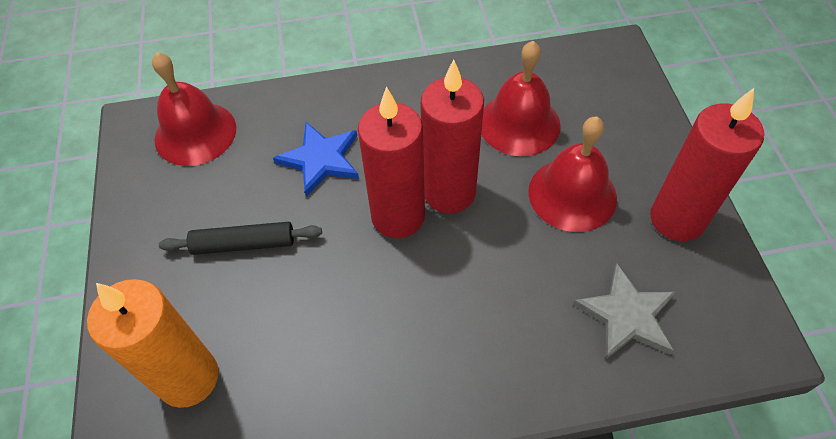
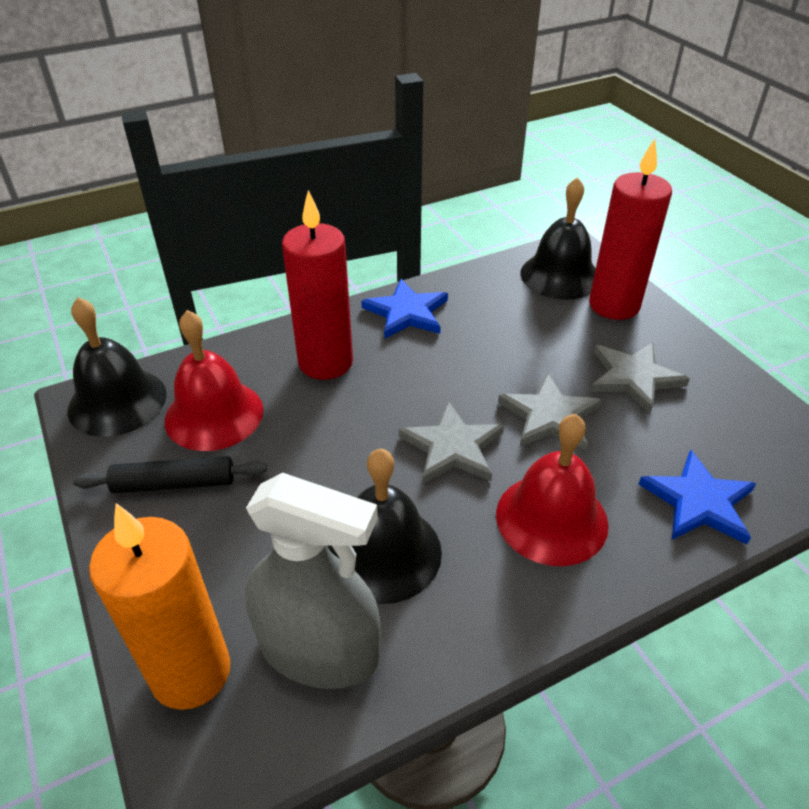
black bell: none = 0 -> [68,297,167,437] [328,449,442,604] [521,177,596,300] = 3
blue star: [273,122,359,197] = 1 -> [361,279,448,339] [639,450,756,544] = 2
grey spray bottle: none = 0 -> [245,472,381,689] = 1
grey star: [573,264,676,359] = 1 -> [399,401,504,484] [498,373,601,450] [591,343,690,414] = 3
red bell: [152,52,236,166] [481,41,561,156] [528,117,617,232] = 3 -> [165,310,263,451] [496,414,608,566] = 2
red candle: [358,87,425,238] [421,59,484,214] [650,88,764,241] = 3 -> [282,190,353,380] [589,139,672,320] = 2

